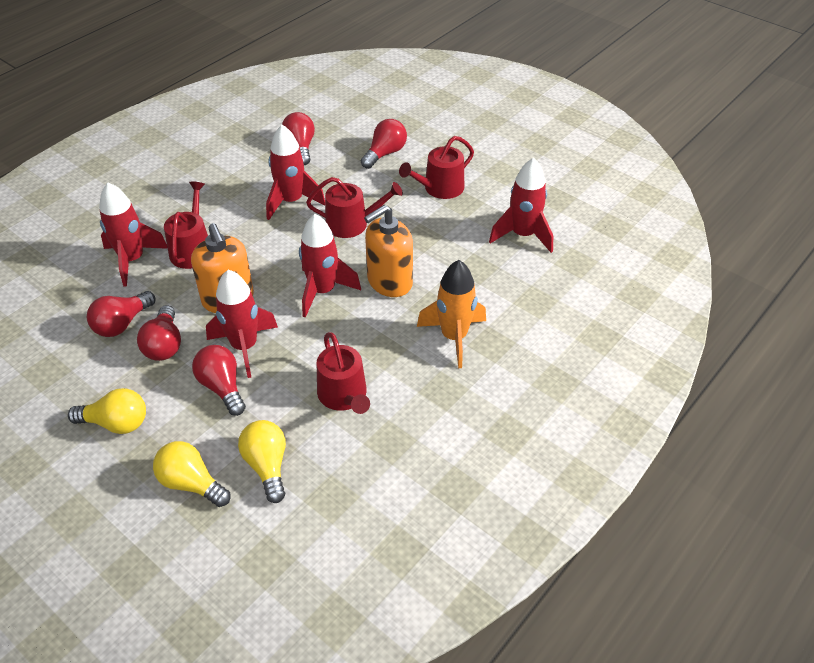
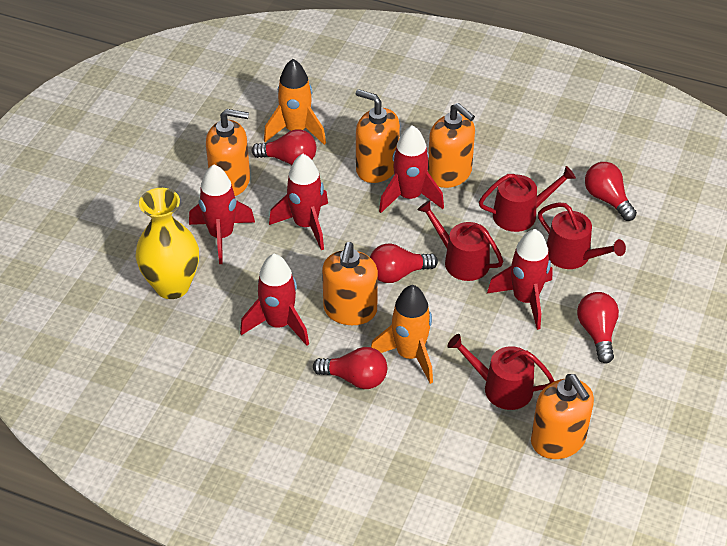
orange rocket: [417,260,486,368] = 1 -> [264,59,326,145] [371,285,433,384] = 2
orange soap dispenser: [191,223,254,313] [364,205,413,297] = 2 -> [206,109,250,196] [322,242,378,325] [356,89,400,183] [428,103,475,188] [531,374,594,459] = 5
yellow light bulb: [68,388,146,434] [153,441,230,507] [238,420,286,503] = 3 -> none = 0
yellow vase: none = 0 -> [136,188,199,299] = 1

